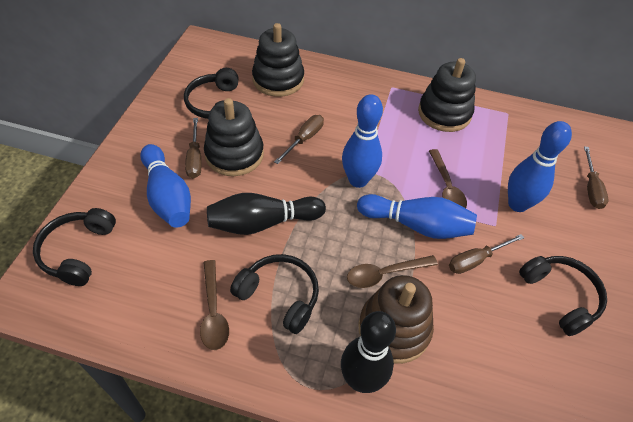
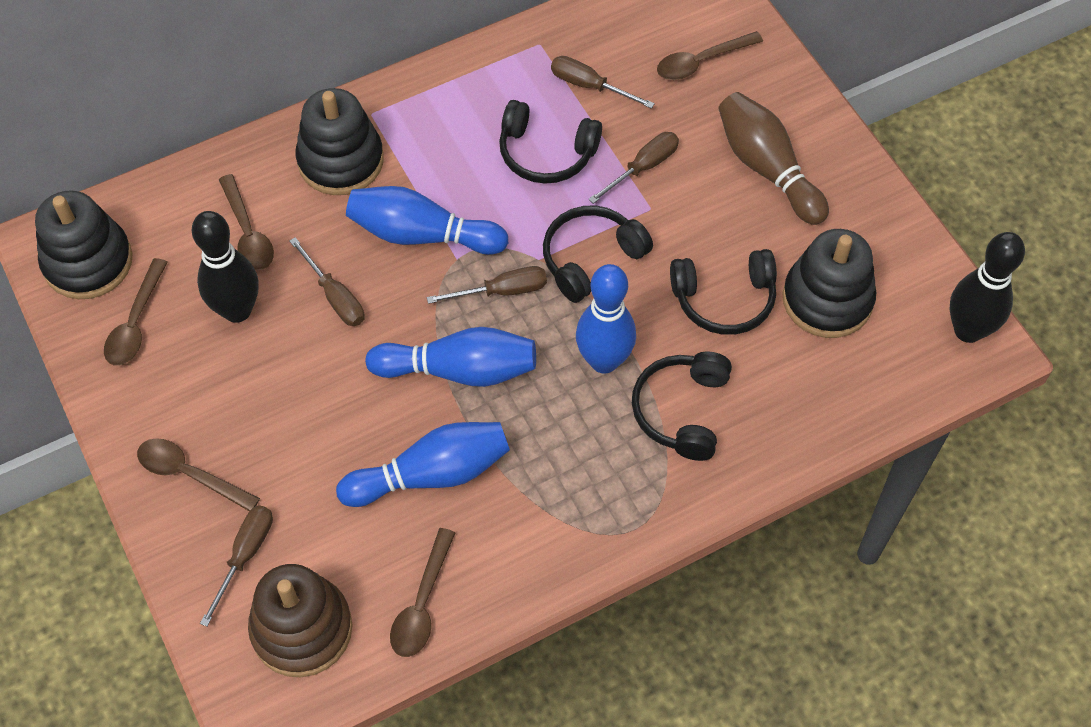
brown bowling pin: none = 0 -> [718,92,829,225] = 1
brown screwdriver: [185,118,201,179] [274,115,324,164] [449,234,524,274] [584,146,608,209] = 4 -> [200,505,273,627] [289,237,365,326] [427,266,547,304] [551,56,655,109] [588,132,679,204] = 5
brown spoon: [200,260,229,350] [347,255,438,288] [429,149,467,208] = 3 -> [104,258,168,366] [137,438,260,511] [219,174,274,270] [390,528,455,657] [657,31,763,80] = 5

